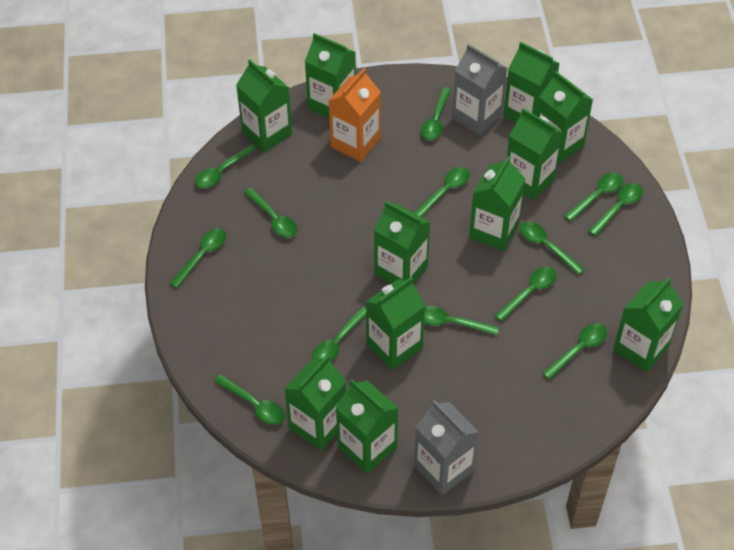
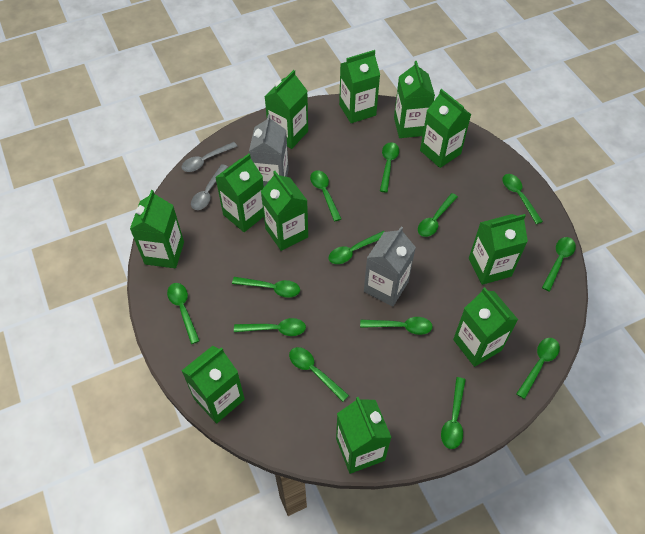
grey spoon: none = 0 -> [181,142,237,172] [191,164,228,210] = 2
orange carton: [328,68,381,162] = 1 -> none = 0

